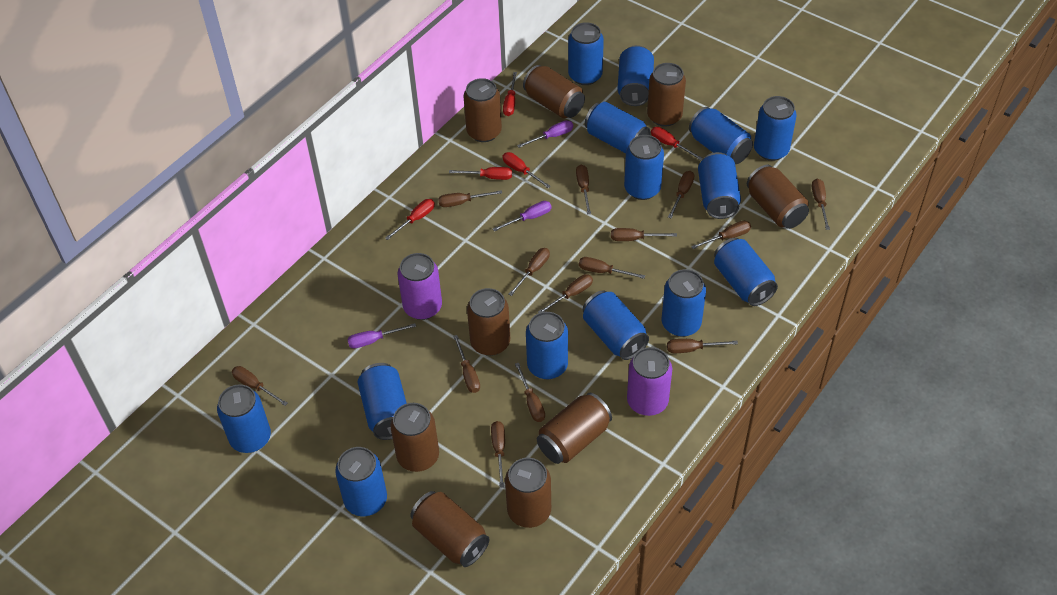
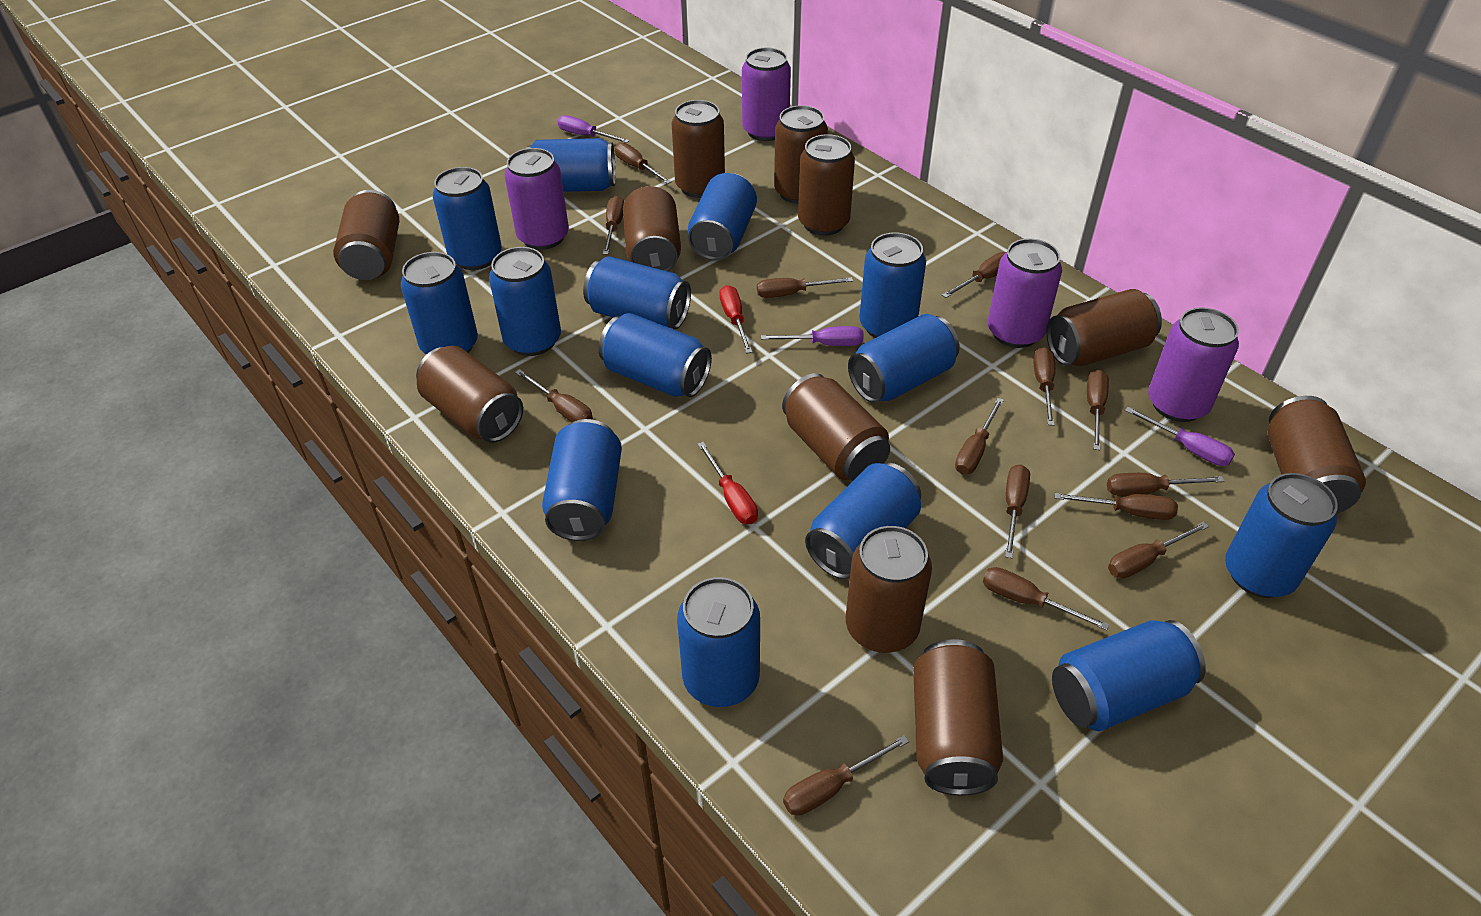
brown can: [390,403,439,472] [410,491,489,567] [463,78,502,142] [467,288,510,356] [505,458,551,528] [523,65,585,118] [537,393,612,464] [647,63,686,127] [747,165,809,229] = 9 -> [333,190,399,280] [416,346,523,442] [623,186,681,272] [672,100,725,198] [774,105,828,204] [782,373,890,481] [798,134,855,236] [846,526,932,653] [913,639,1003,796] [1046,289,1162,366] [1267,396,1366,514] = 11
purple can: [398,253,442,320] [627,347,672,416] = 2 -> [505,148,569,250] [742,48,791,141] [988,238,1062,348] [1148,307,1239,422] = 4
red screwdriver: [385,199,435,240] [449,167,512,180] [503,72,517,116] [503,152,551,188] [651,127,703,160] = 5 -> [697,442,758,524] [720,285,752,354] = 2

